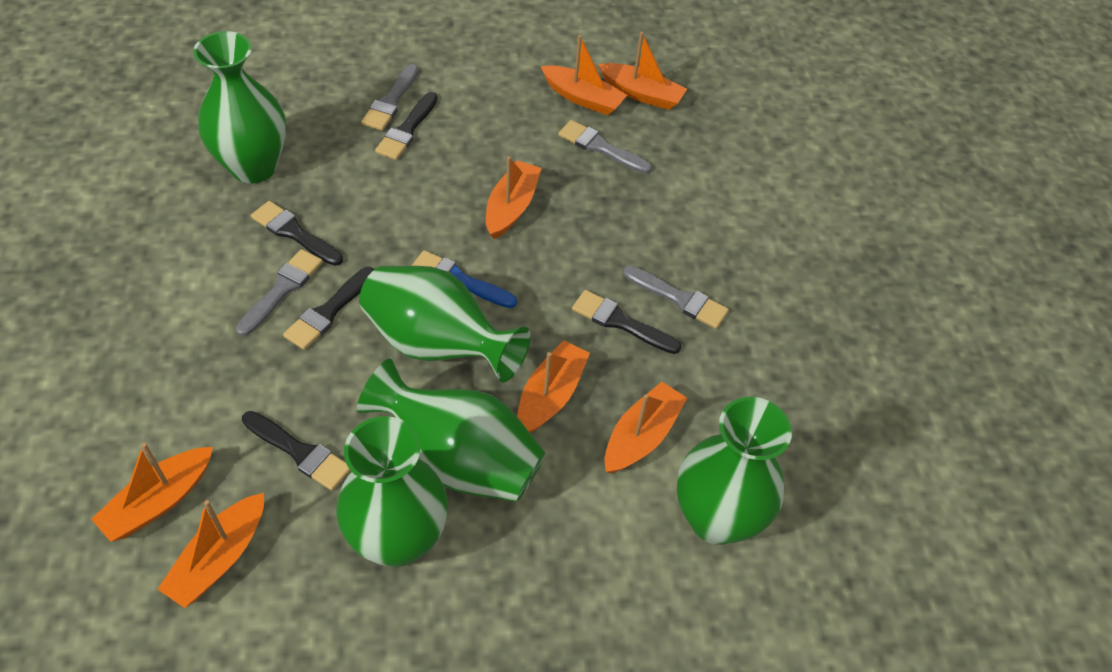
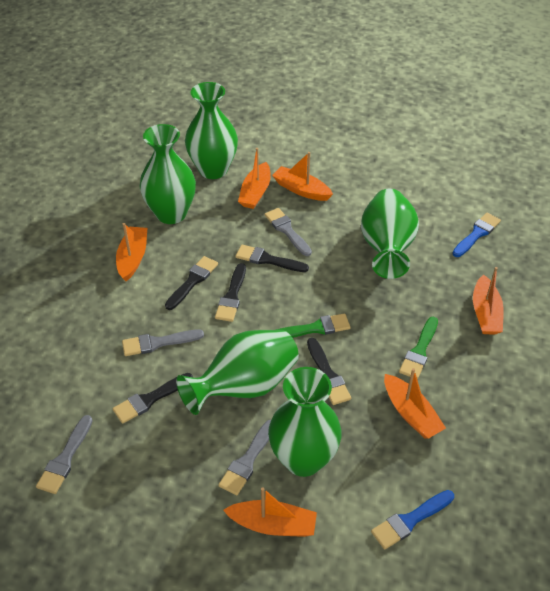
blue brush: [412,250,517,308] = 1 -> [371,490,454,550] [452,213,501,257] = 2
green brush: none = 0 -> [276,313,350,338] [399,317,438,379] = 2
orange boat: [91,443,213,542] [158,493,264,608] [486,156,542,239] [517,340,590,433] [541,35,627,115] [598,32,687,110] [605,382,687,474] = 7 -> [116,223,147,281] [223,487,317,537] [238,148,271,209] [272,152,333,201] [384,368,446,439] [473,267,504,335] = 6

